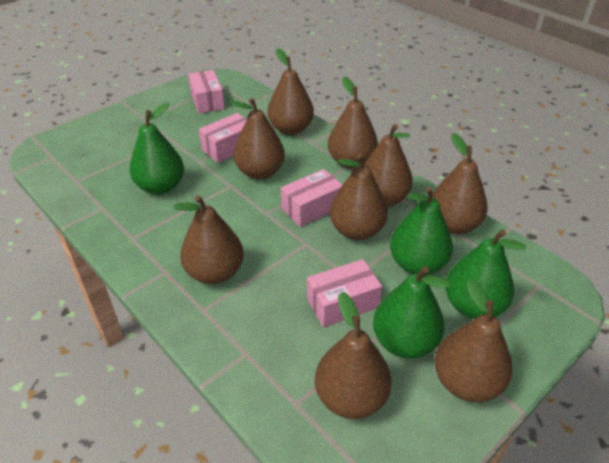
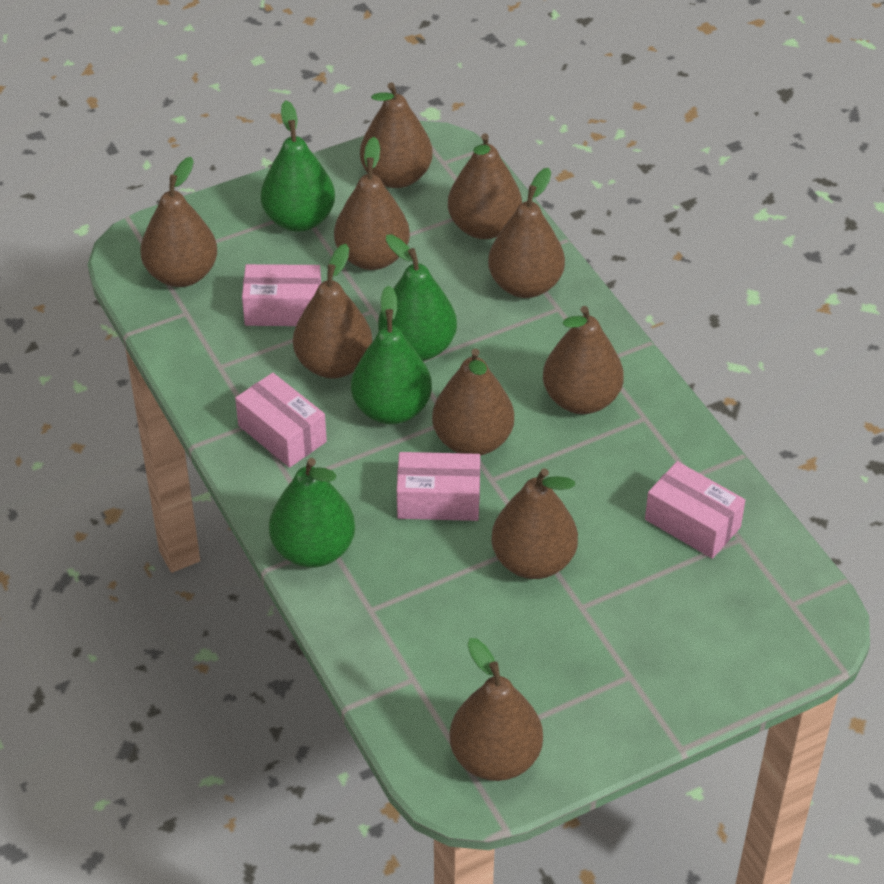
brown pear: [173,195,244,284] [230,98,285,180] [267,48,314,135] [315,292,392,419] [328,76,378,169] [330,154,388,240] [364,124,413,207] [432,133,488,234] [435,279,513,402] = 9 -> [140,157,217,287] [293,244,372,379] [334,137,410,270] [360,83,433,188] [432,349,514,456] [448,133,522,239] [450,638,543,781] [488,168,565,298] [491,468,578,579] [543,306,624,414] = 10

